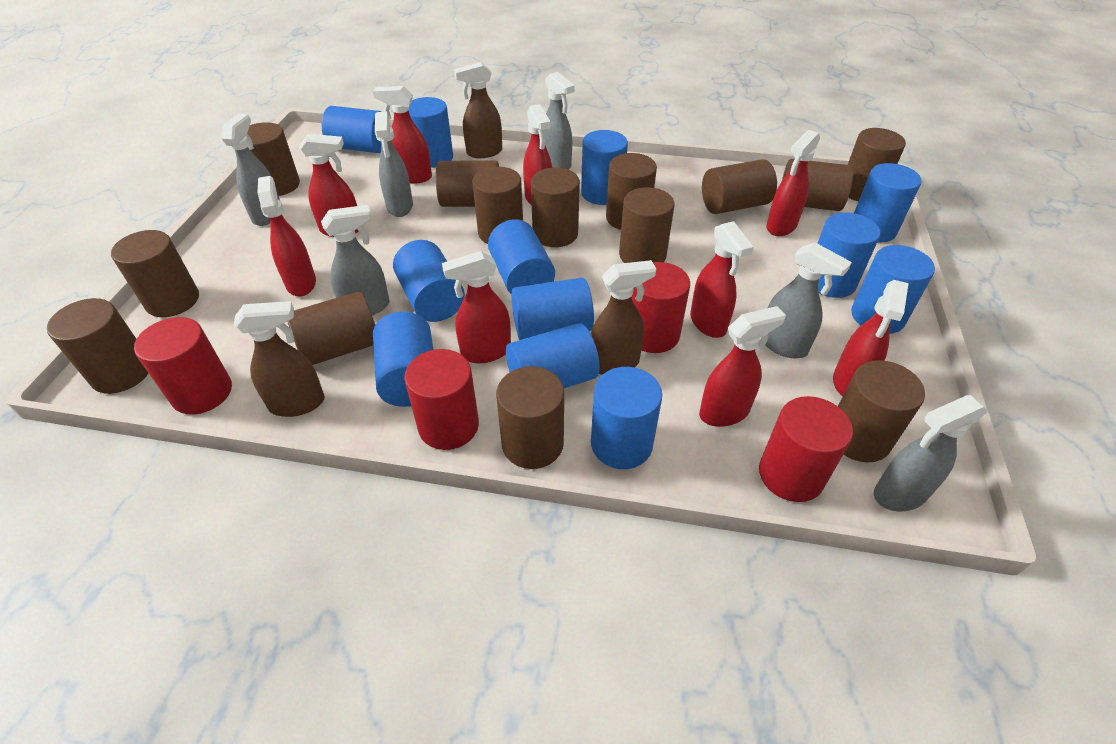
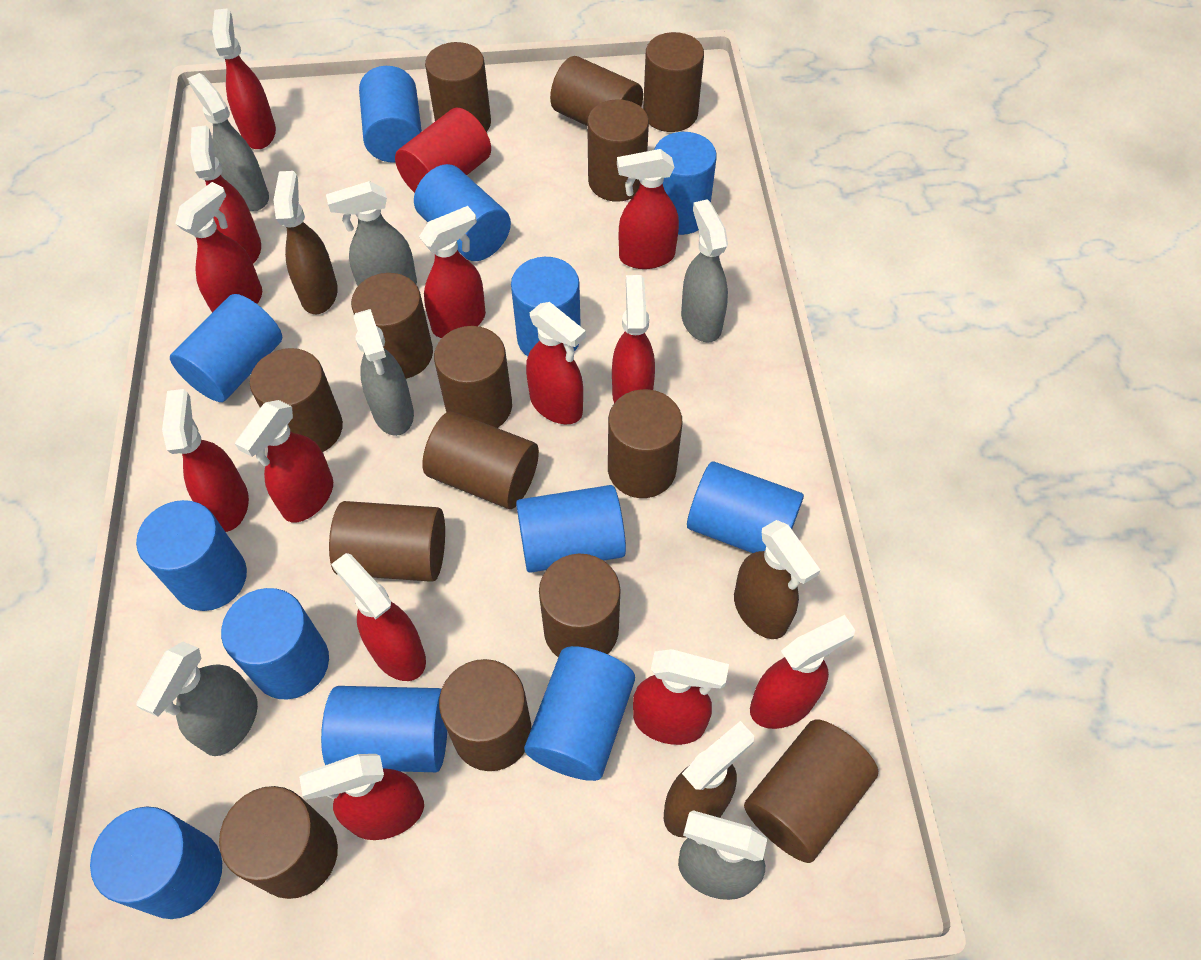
red cylinder: [134,317,232,415] [404,349,479,450] [632,262,690,353] [759,396,853,502] = 4 -> [395,108,491,193] = 1
red spray bottle: [257,176,316,297] [299,134,358,237] [373,86,432,183] [442,251,511,363] [523,104,552,205] [690,221,754,338] [699,306,786,427] [766,130,820,236] [833,280,909,396] = 9 -> [162,389,249,532] [175,182,262,313] [191,125,261,263] [212,8,276,149] [235,400,333,522] [299,754,424,840] [331,553,426,681] [419,206,486,338] [526,302,586,424] [612,275,655,403] [617,149,679,269] [633,649,729,745] [750,615,855,729] = 13

